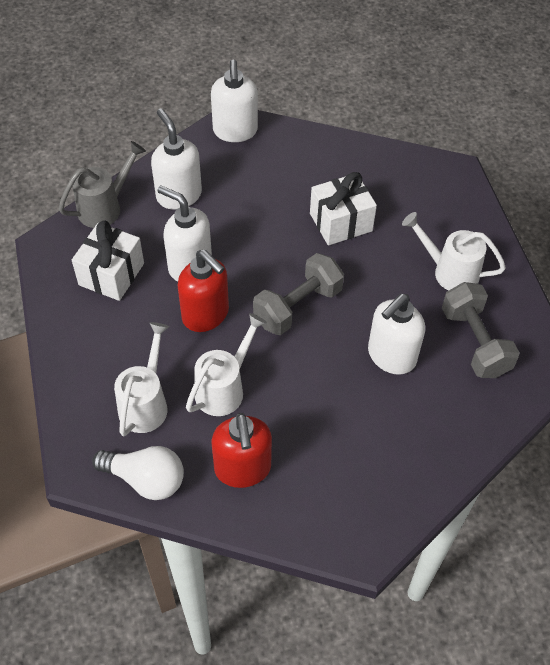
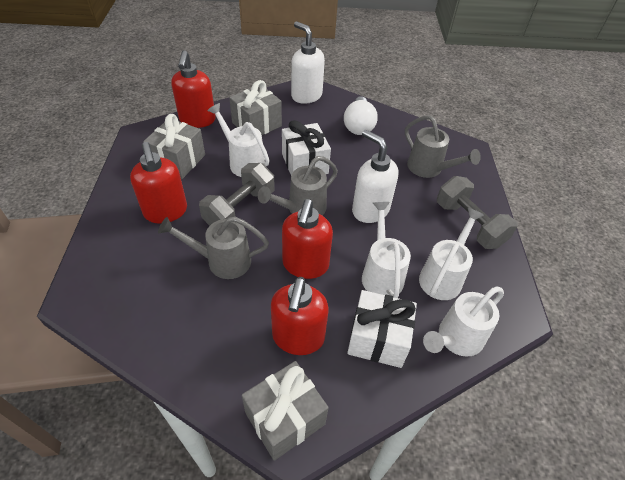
grey gift: none = 0 -> [143,114,205,179] [229,80,282,135] [242,361,329,461] = 3
grey watering can: [59,141,146,228] = 1 -> [158,217,269,279] [258,156,338,216] [405,115,481,178] = 3
red soap dispenser: [178,249,229,332] [212,413,272,488] = 2 -> [130,142,187,224] [171,50,216,128] [271,277,329,355] [282,199,333,279] = 4
white soap dispenser: [151,108,202,209] [157,186,212,281] [211,59,258,142] [368,294,425,375] = 4 -> [291,21,325,104] [352,130,399,223] = 2
white watering can: [114,322,169,436] [186,313,267,416] [402,212,506,291] = 3 -> [207,103,269,177] [362,202,411,298] [419,208,484,300] [423,286,504,357] = 4

